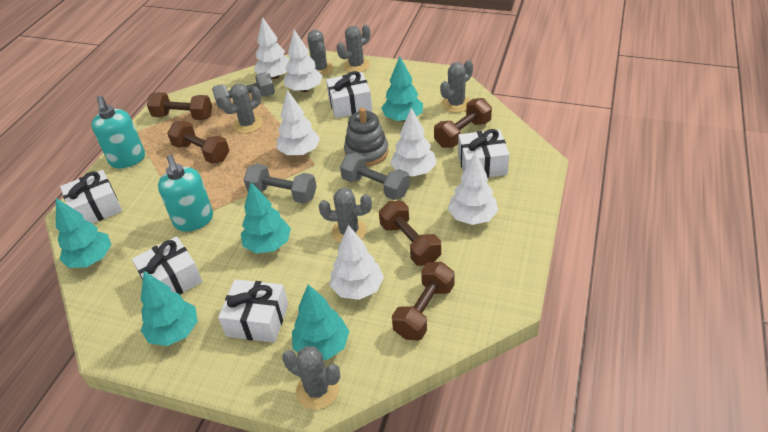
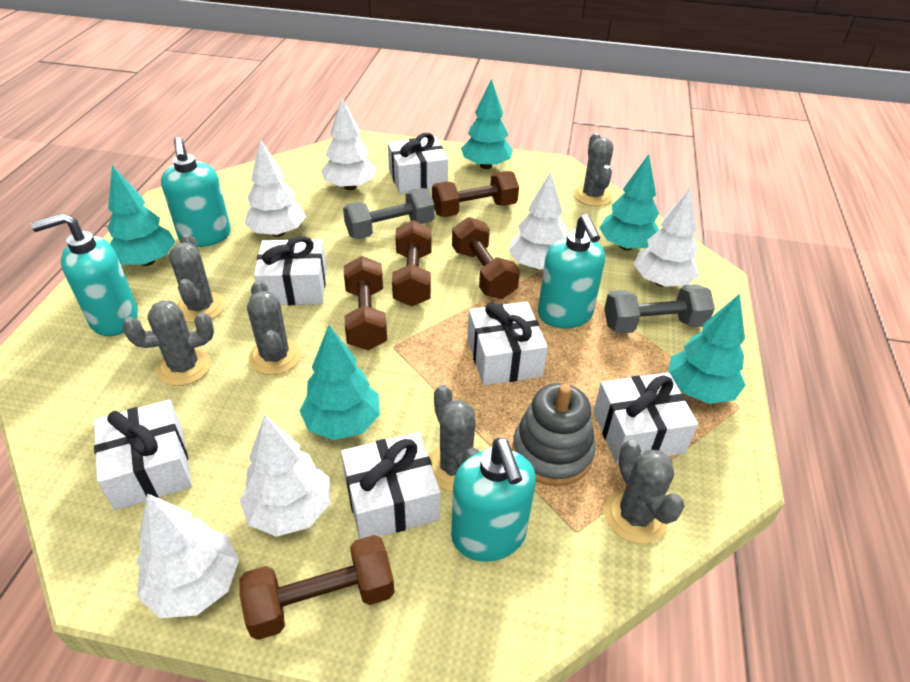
grey dumbbell: [212,72,275,109] [244,164,317,204] [340,153,410,200] = 3 -> [343,188,434,239] [604,284,715,334] = 2
turquoise soap dispenser: [91,96,145,168] [158,155,213,231] = 2 -> [31,213,138,336] [161,137,231,247] [451,438,536,562] [538,214,605,328] = 4
white gift: [60,170,122,224] [132,236,203,294] [218,279,288,343] [326,71,372,118] [458,129,509,178] = 5 -> [94,400,192,510] [254,236,327,305] [341,432,440,539] [388,133,448,194] [467,301,548,386] [593,373,698,464] = 6

